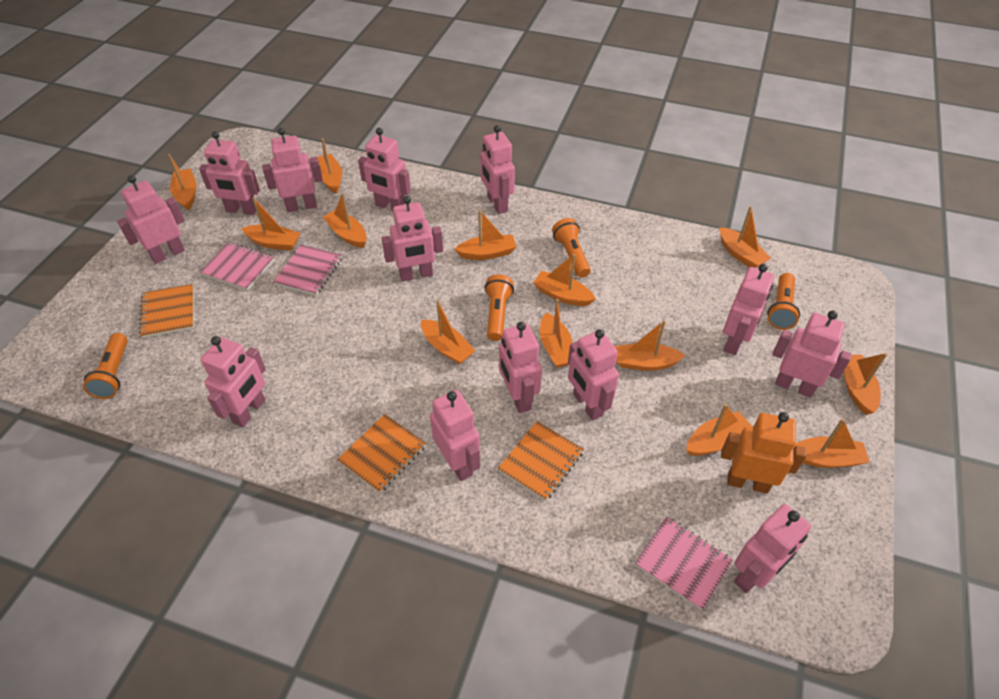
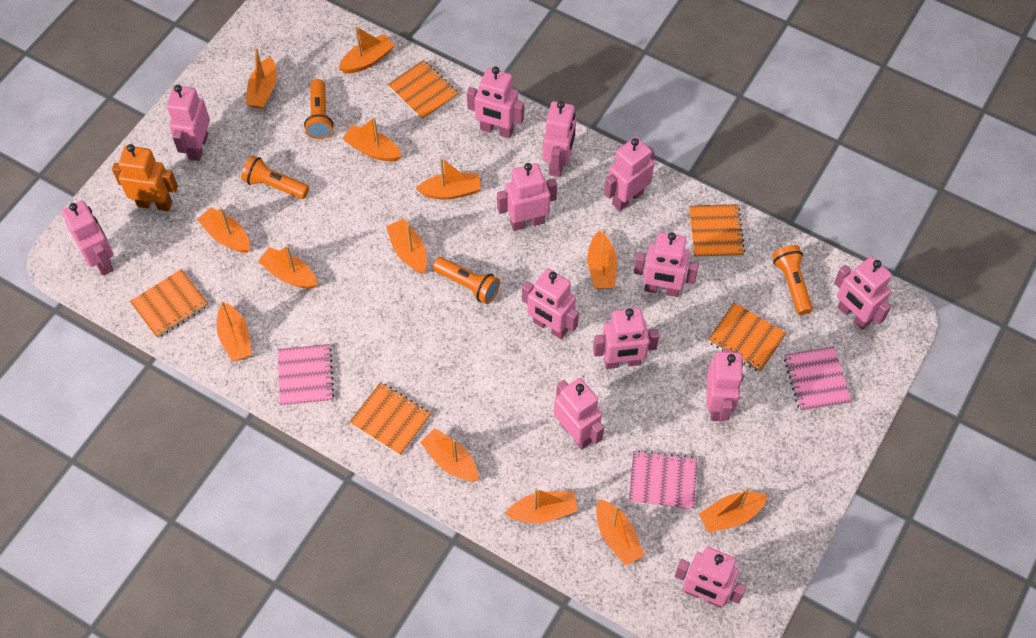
orange notebook: [139,284,194,338] [337,414,426,493] [498,421,584,501] = 3 -> [130,269,209,338] [350,382,431,456] [388,60,459,121] [689,204,745,258] [708,303,787,372] = 5

